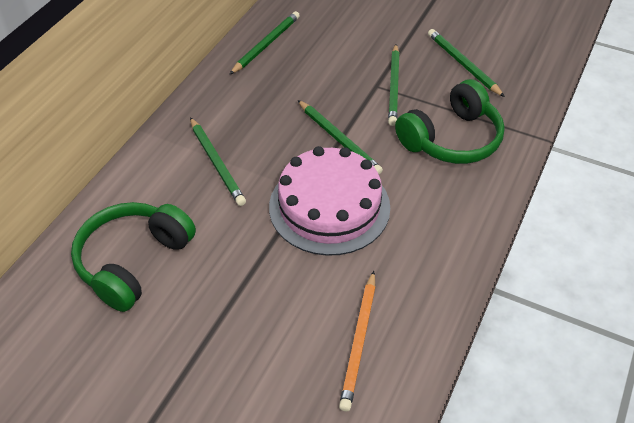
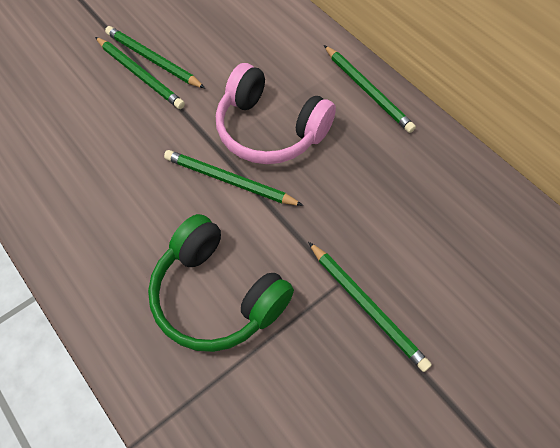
green headphones: [71,202,196,312] [395,79,505,164] = 2 -> [148,214,294,352] = 1
orange pencil: [339,271,376,411] = 1 -> none = 0
pink cake: [269,146,390,256] = 1 -> none = 0
pink headphones: none = 0 -> [216,63,336,164] = 1

